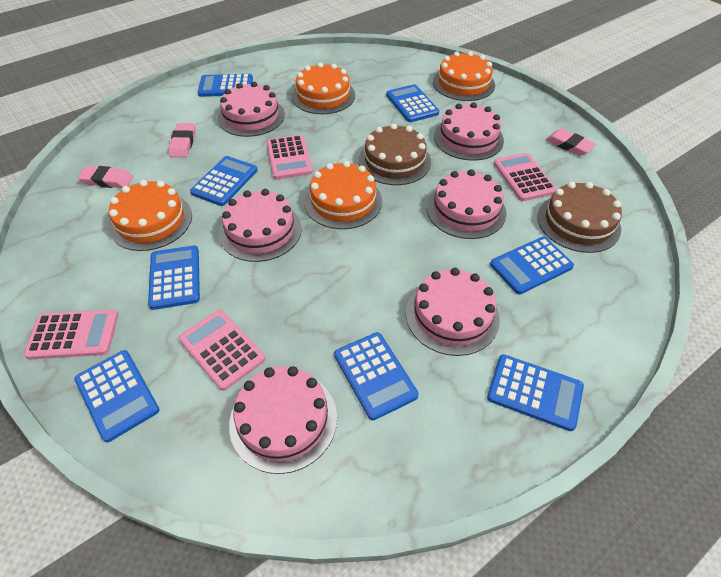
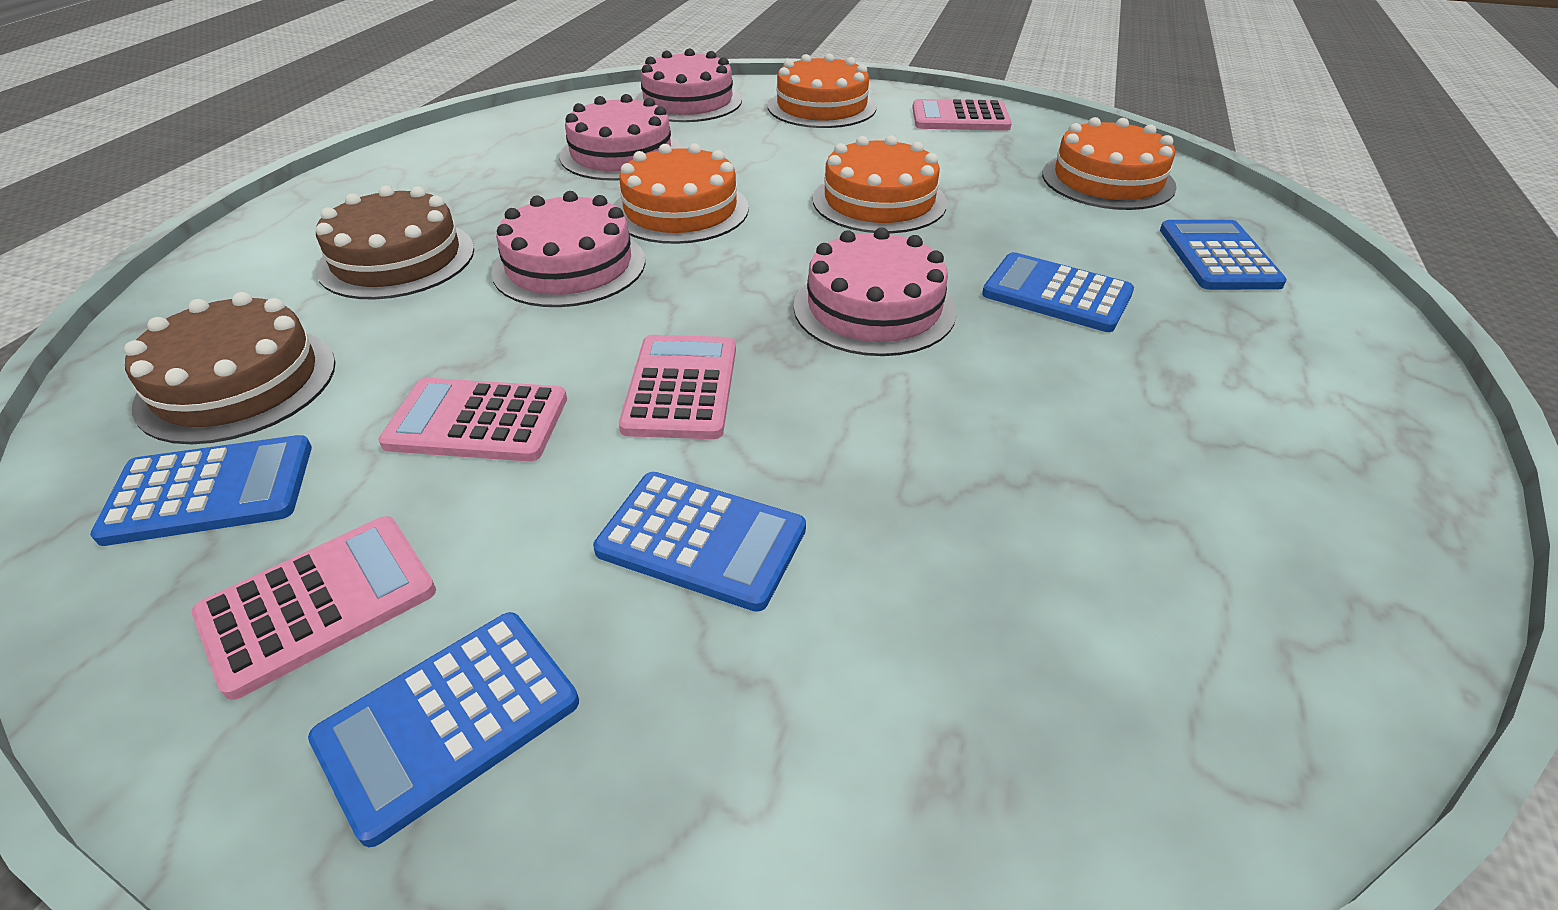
blue calculator: [74,350,160,442] [148,245,200,310] [190,156,258,206] [198,74,253,97] [334,332,419,420] [386,84,439,122] [487,354,584,431] [490,237,574,295] = 8 -> [90,435,312,546] [308,612,579,847] [593,472,806,612] [982,252,1134,332] [1160,220,1287,290] = 5
pink cake: [218,82,285,137] [219,189,302,262] [229,366,337,474] [406,268,500,356] [427,169,506,239] [434,102,504,161] = 6 -> [491,191,645,307] [560,94,682,181] [635,48,742,122] [794,228,957,356] = 4
pink eraser: [78,166,133,188] [168,123,196,157] [546,129,596,156] = 3 -> none = 0

